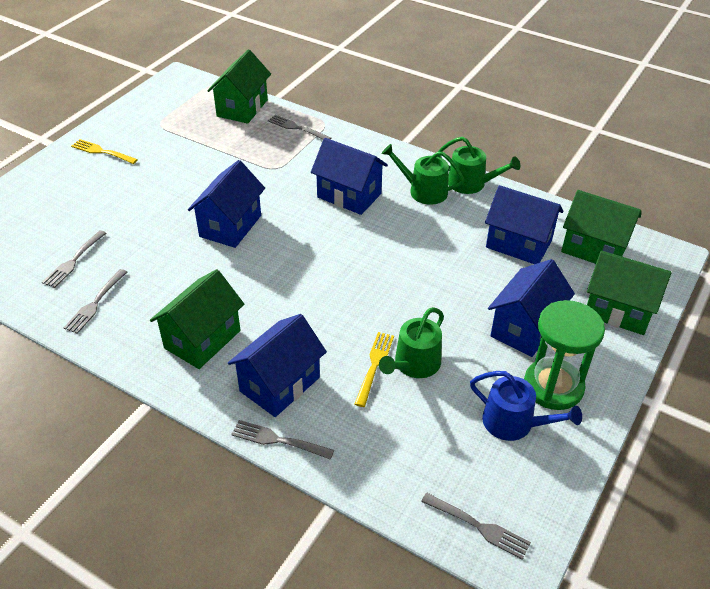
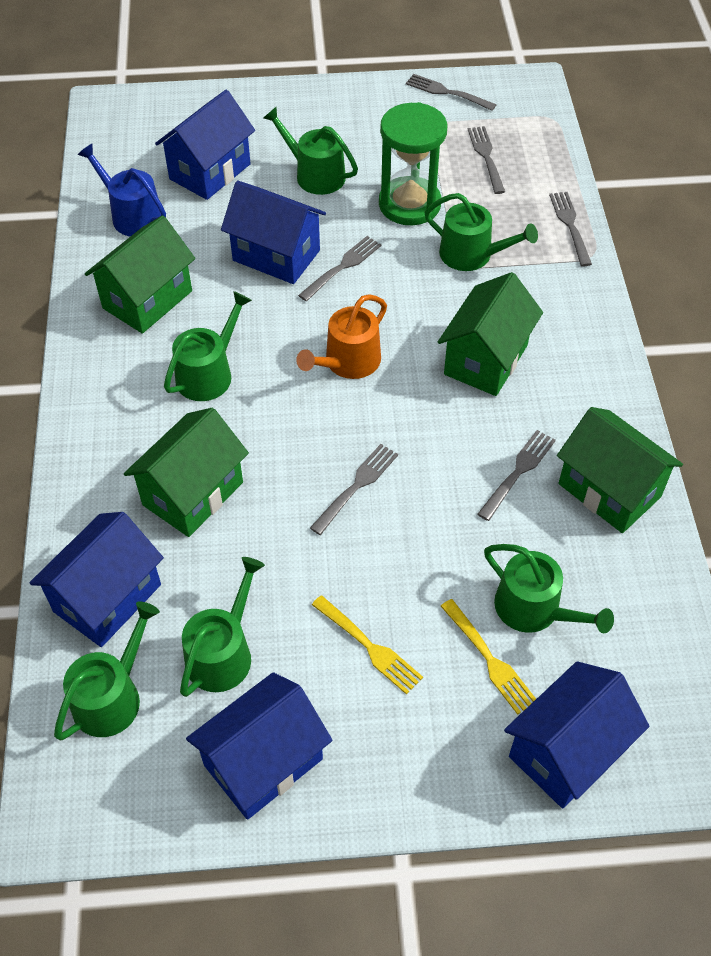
green watering can: [379,307,444,378] [381,144,465,205] [437,137,520,194] = 3 -> [54,601,160,741] [164,291,252,401] [180,557,265,697] [263,107,358,195] [425,193,538,271] [484,544,614,633] = 6
grey fork: [42,230,107,288] [64,269,127,334] [231,420,334,460] [268,115,331,140] [421,493,531,560] = 5 -> [298,236,382,301] [310,444,398,535] [406,74,496,111] [468,126,505,194] [478,430,556,521] [549,192,592,266] = 6
orange watering can: none = 0 -> [296,294,387,379] = 1

